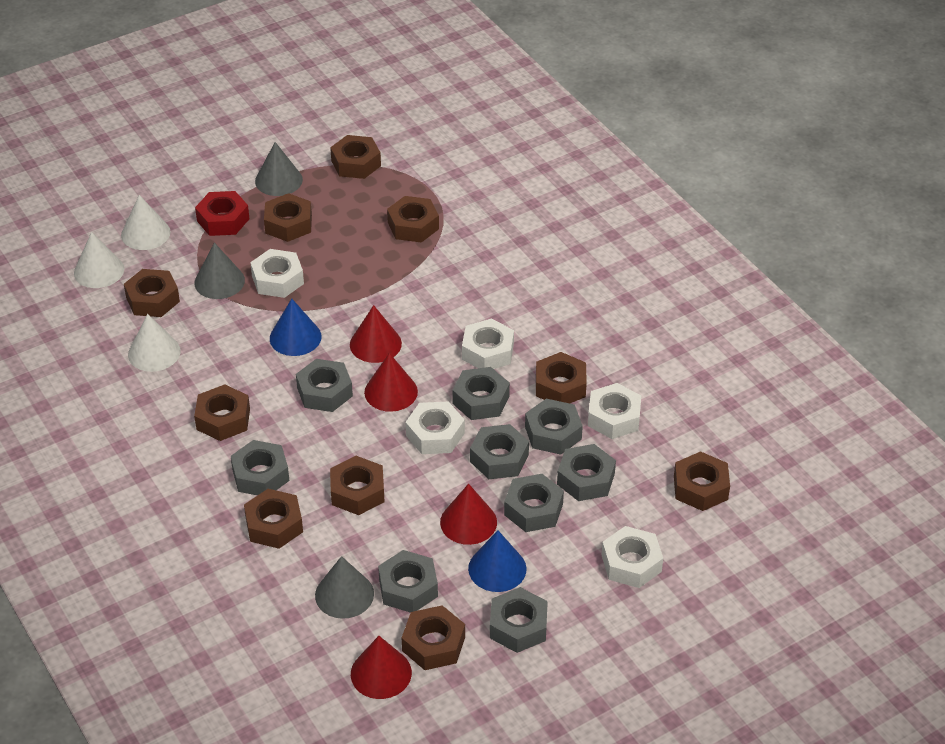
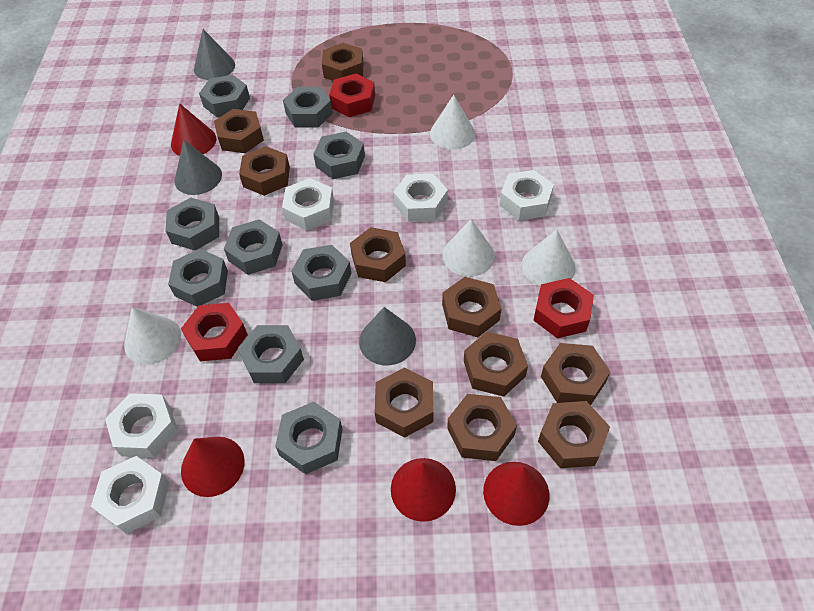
blue cone: [270,299,321,356] [468,530,527,592] = 2 -> none = 0
red nut: [195,191,250,236] = 1 -> [181,303,248,362] [329,74,375,117] [533,278,594,338] = 3
white cone: [74,232,124,288] [121,195,170,250] [128,314,181,372] = 3 -> [124,307,181,365] [430,95,475,150] [442,219,495,277] [522,230,576,286] = 4

